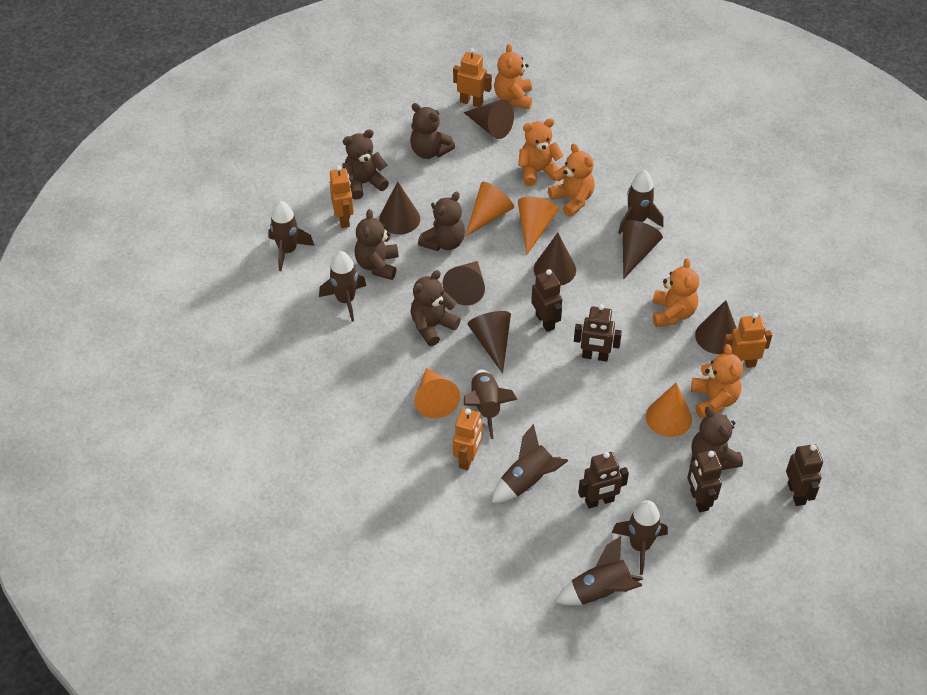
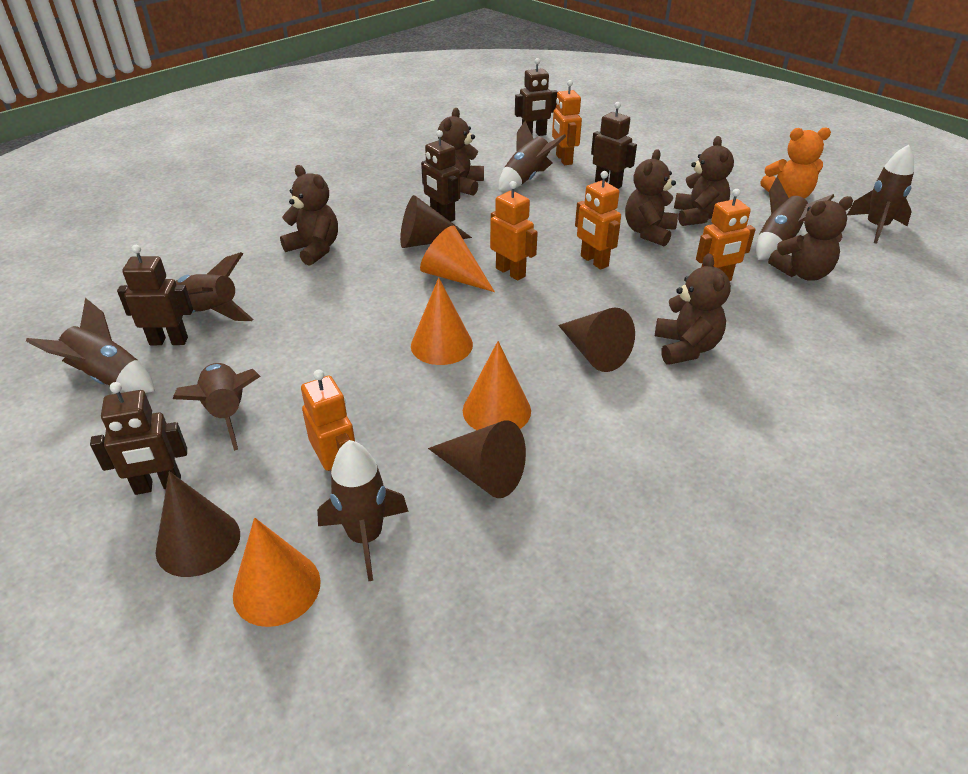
brown cone: [379,181,420,234] [443,261,485,305] [463,99,514,139] [468,311,511,374] [534,233,576,285] [623,220,663,279] [695,300,737,354] = 7 -> [156,471,240,577] [400,195,472,248] [428,420,526,498] [558,308,635,372] = 4
orange robot: [330,166,354,228] [453,48,492,107] [453,408,483,470] [722,313,772,368] = 4 -> [301,370,355,471] [490,181,538,281] [552,80,582,165] [575,171,621,270] [696,189,756,281] = 5
orange teddy bear: [494,44,532,109] [518,118,564,186] [548,143,595,217] [652,258,699,327] [691,344,743,418] = 5 -> [761,127,831,199] = 1

